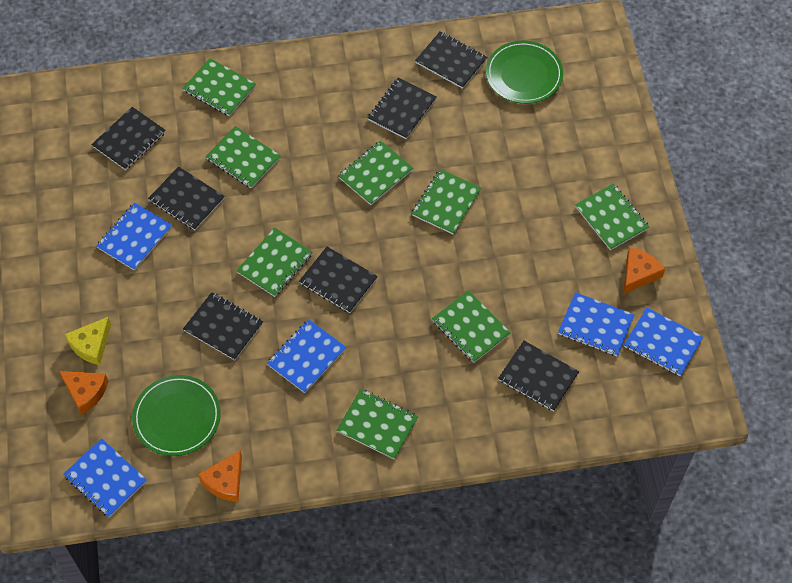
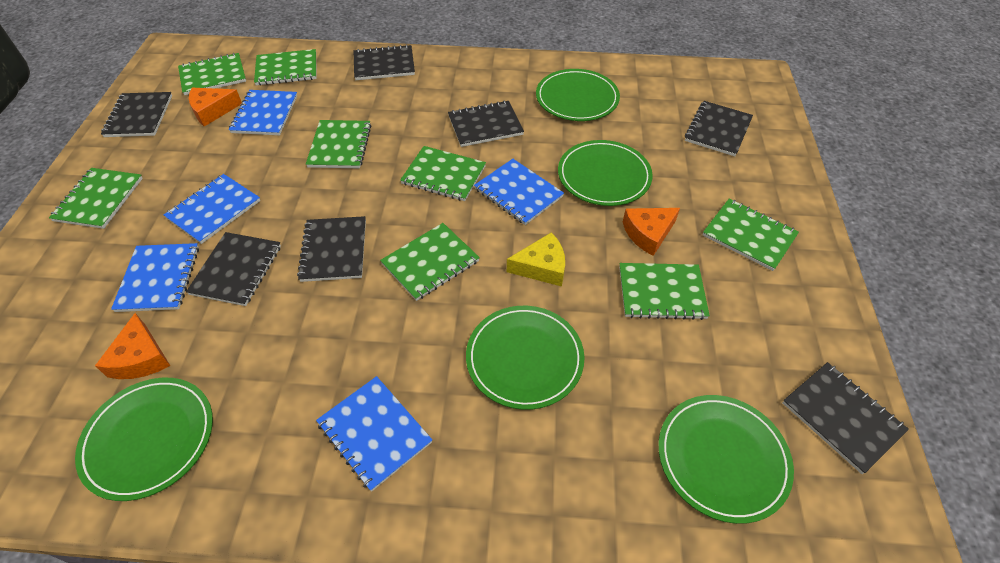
green plate: [132,375,221,456] [486,41,563,104] = 2 -> [75,378,213,501] [466,306,584,410] [536,69,620,121] [558,140,653,206] [658,395,794,524] = 5

